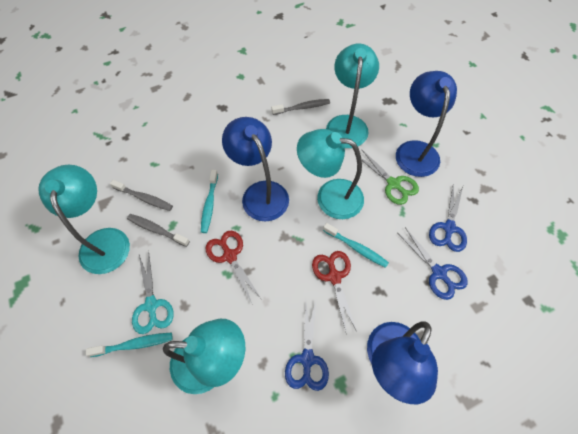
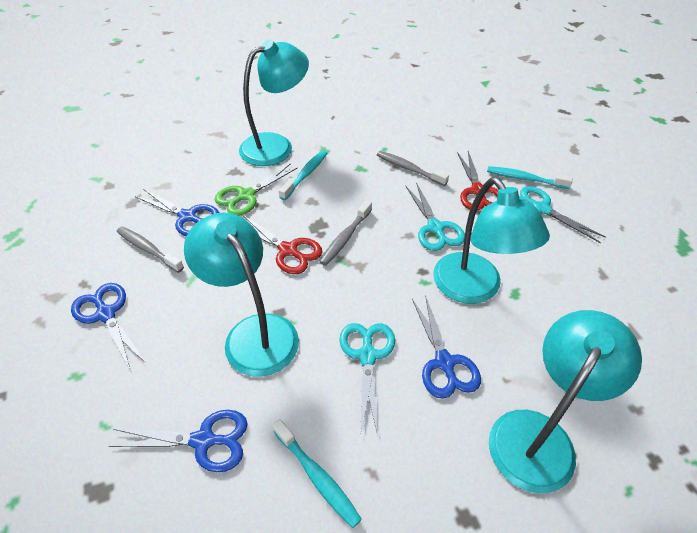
blue lamp: [222,117,289,222] [367,321,438,404] [396,71,457,177] = 3 -> none = 0
blue scissors: [285,300,329,391] [398,227,468,300] [429,183,467,252] = 3 -> [71,283,145,369] [109,410,248,472] [135,189,220,236] [412,295,481,399] = 4
turquoise scissors: [132,251,174,334] = 1 -> [339,323,395,432] [406,182,465,251] [519,186,606,243] = 3

